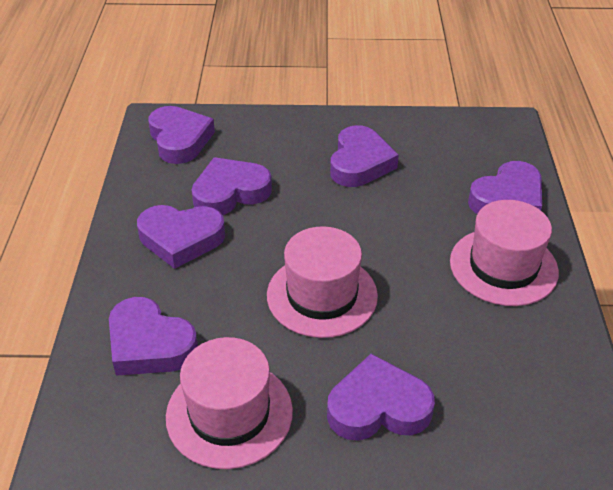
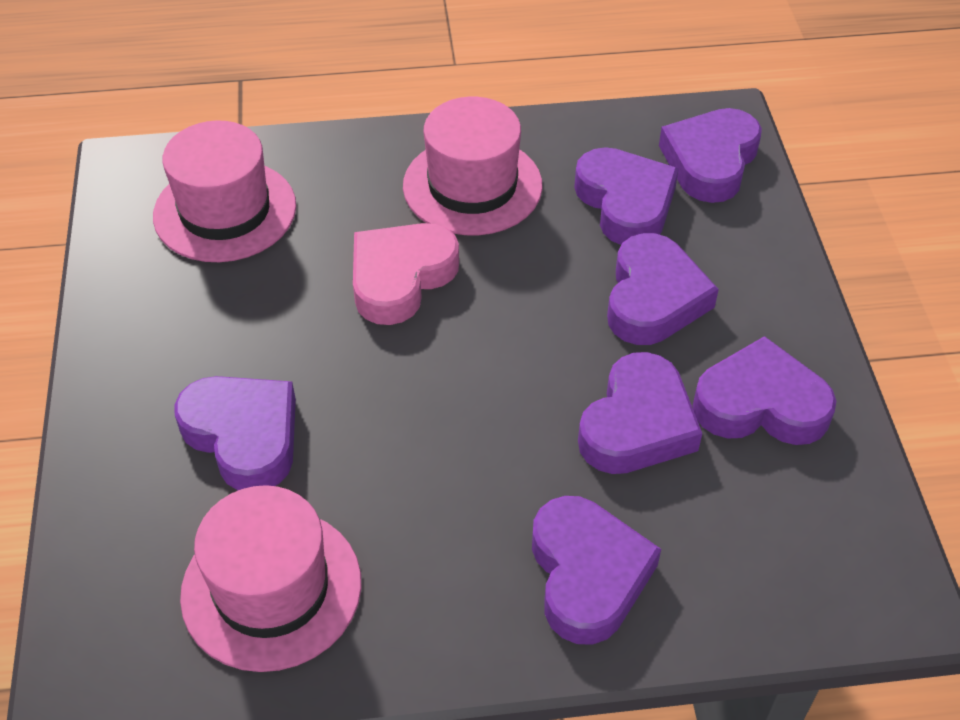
pink heart: none = 0 -> [353,223,459,325] = 1

